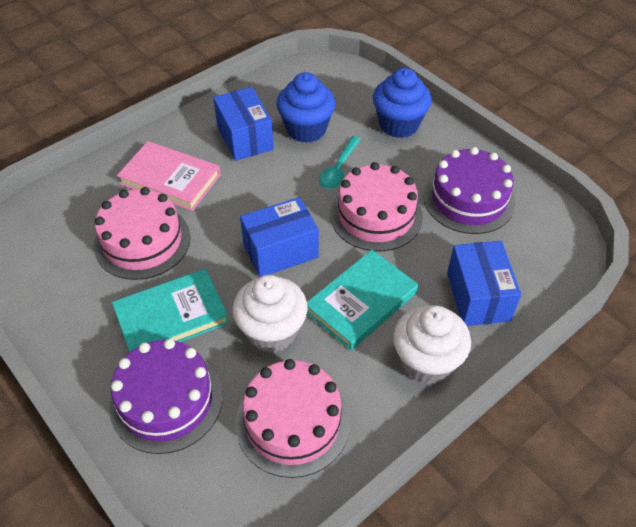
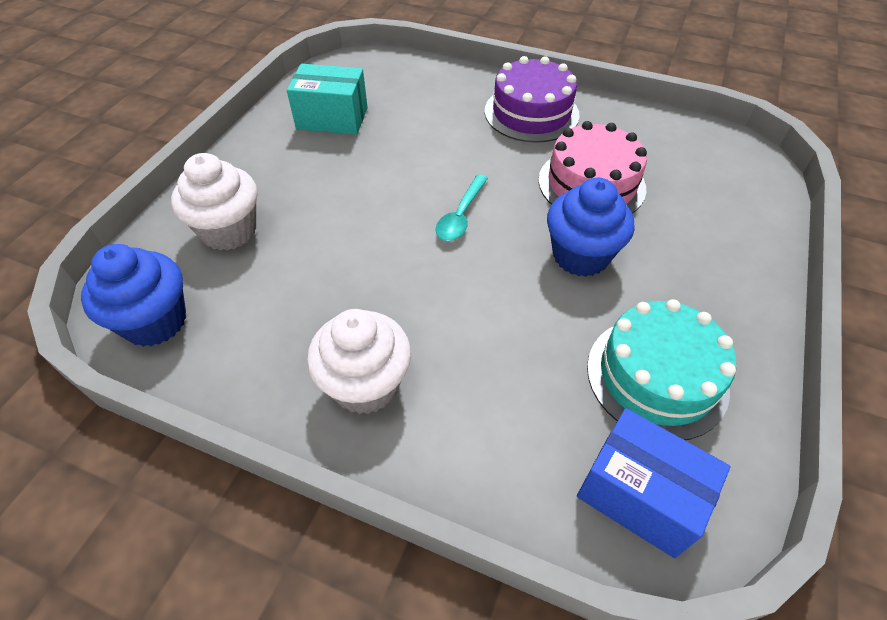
blue box: [213,87,274,161] [240,197,319,277] [447,241,521,326] = 3 -> [577,408,731,558] = 1
pink book: [117,141,221,211] = 1 -> none = 0
pink cake: [94,187,191,280] [236,359,350,478] [330,162,423,252] = 3 -> [538,121,647,213] = 1
purple cake: [109,339,223,454] [423,147,515,234] = 2 -> [485,56,580,143] = 1
turquoise book: [112,269,229,352] [307,250,418,351] = 2 -> none = 0
turquoise box: none = 0 -> [287,64,368,135] = 1
turquoise cake: none = 0 -> [587,299,736,440] = 1

